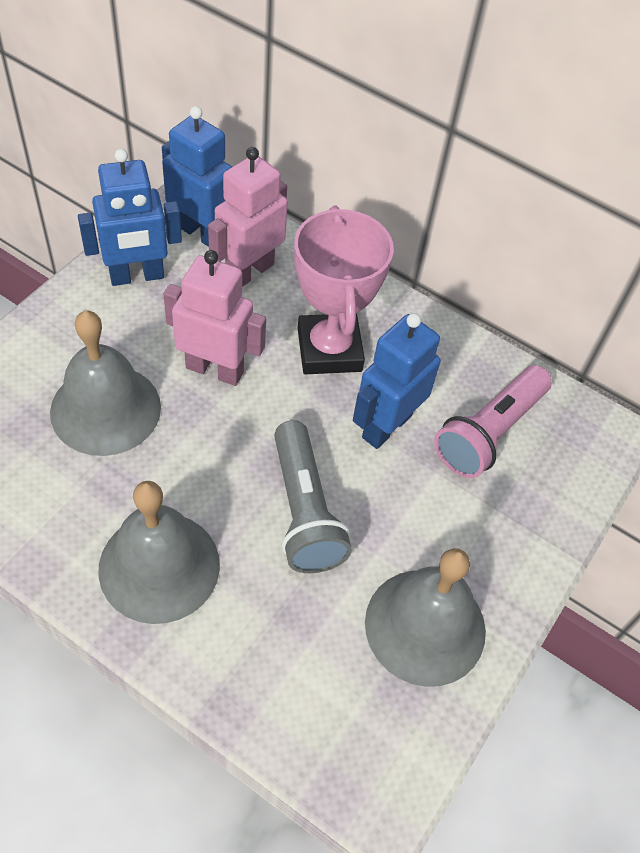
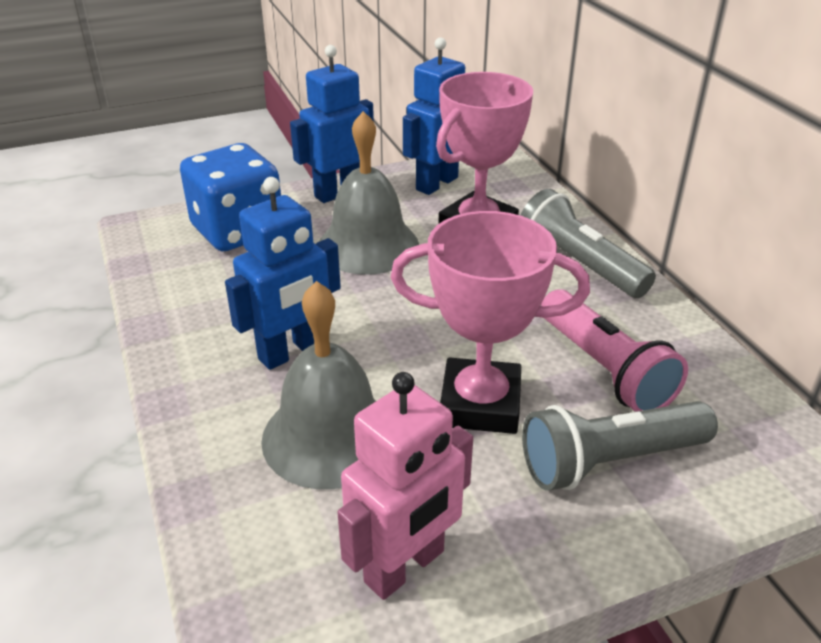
blue dice: none = 0 -> [180,143,281,251] = 1
grey bell: [50,311,161,456] [98,481,220,624] [365,548,486,687] = 3 -> [261,281,376,489] [319,111,419,275] = 2
grey flashlight: [274,420,352,573] = 1 -> [520,189,656,298] [522,401,718,491] = 2
pink robot: [164,250,266,386] [208,147,288,287] = 2 -> [337,372,473,600] = 1
pink trophy: [294,206,394,374] = 1 -> [390,211,590,434] [436,72,533,224] = 2

